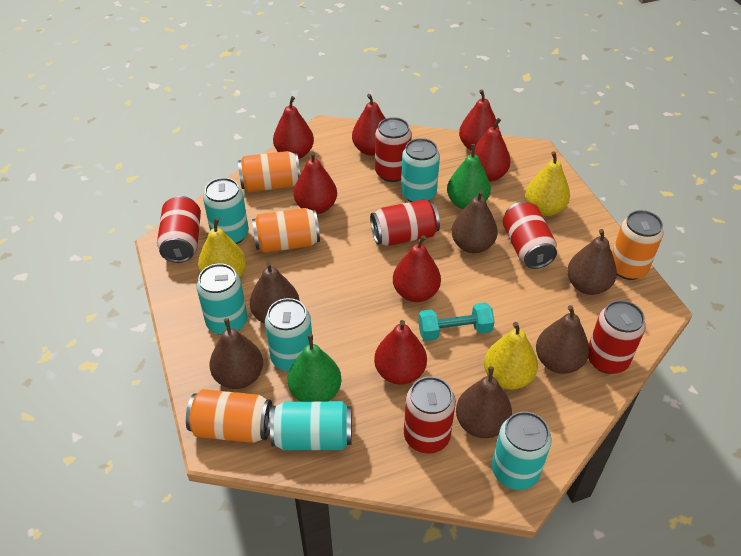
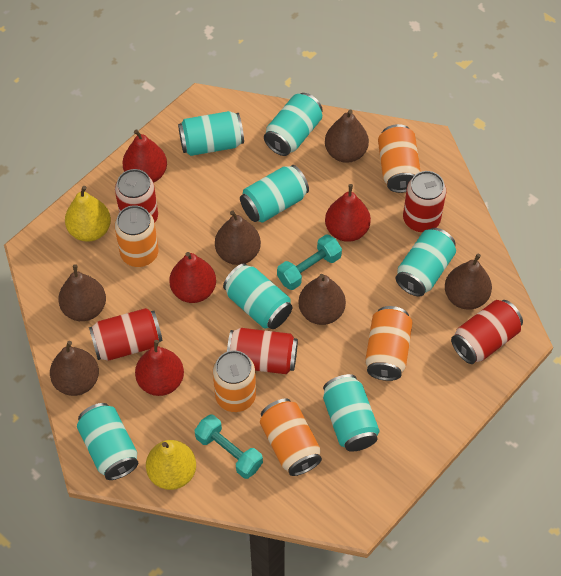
green pear: [288,334,342,401] [447,144,491,209] = 2 -> none = 0
orange can: [186,389,272,443] [238,151,300,192] [252,208,320,253] [612,210,664,280] = 4 -> [115,205,159,267] [213,350,256,412] [260,399,322,476] [365,306,413,381] [378,124,421,193] = 5
red can: [157,196,201,263] [370,199,440,246] [375,117,412,182] [404,376,456,453] [503,202,557,269] [588,300,646,374] = 6 -> [89,308,163,361] [115,169,158,222] [227,328,298,374] [403,171,446,232] [451,300,523,364] = 5
red pear: [273,96,314,159] [294,152,337,214] [352,94,386,156] [374,320,427,385] [393,235,441,302] [459,89,499,151] [470,118,511,182] = 7 -> [122,129,167,183] [135,340,184,396] [169,252,216,303] [325,184,371,242] = 4
turquoise can: [197,263,247,335] [203,178,249,244] [265,298,312,372] [270,401,352,450] [401,138,440,202] [492,411,552,490] = 6 -> [77,403,138,480] [178,111,244,156] [223,263,292,329] [240,165,309,223] [264,93,322,156] [323,374,380,452] [396,228,456,297] = 7
turquoise dumbbell: [418,303,495,341] = 1 -> [194,415,263,479] [277,235,342,290] = 2
yellow pear: [198,218,246,277] [484,322,538,390] [525,151,570,216] = 3 -> [65,186,111,242] [146,440,196,490] = 2

